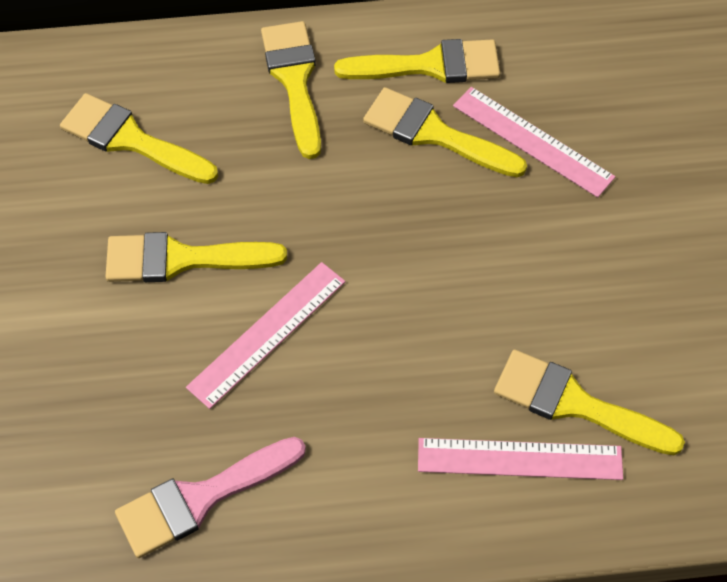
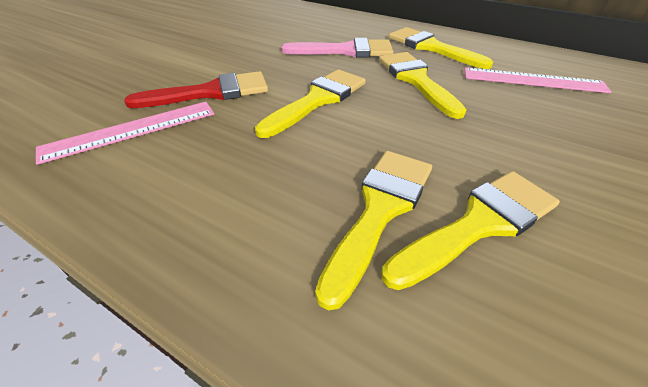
pink ruler: [186,262,346,409] [418,438,623,480] [453,87,616,198] = 3 -> [36,102,214,165] [464,67,611,93] = 2
red brush: none = 0 -> [124,71,268,108] = 1
yellow brush: [60,93,218,184] [105,232,287,282] [261,21,321,159] [334,39,500,83] [363,87,527,177] [494,349,685,455] = 6 -> [255,69,366,138] [315,151,432,311] [379,52,466,119] [382,171,560,290] [389,27,493,69] = 5

